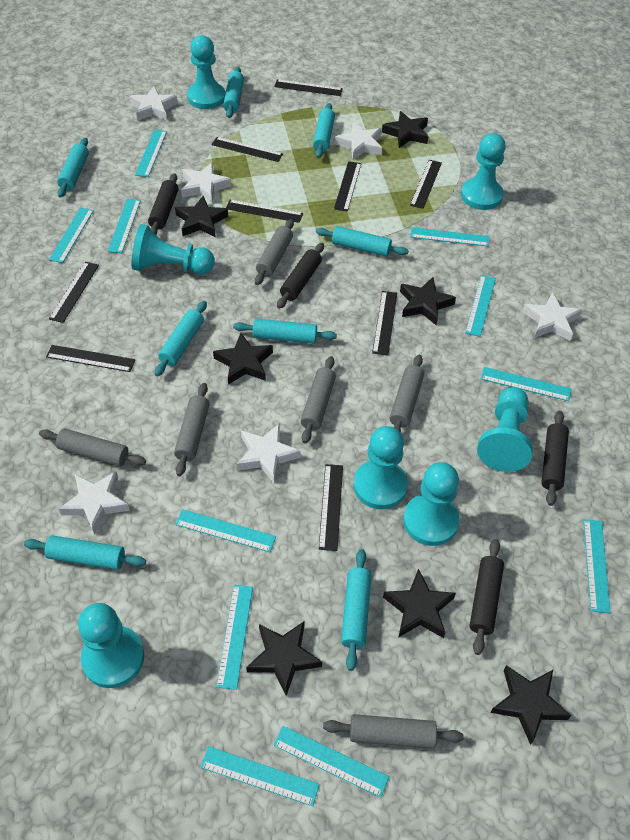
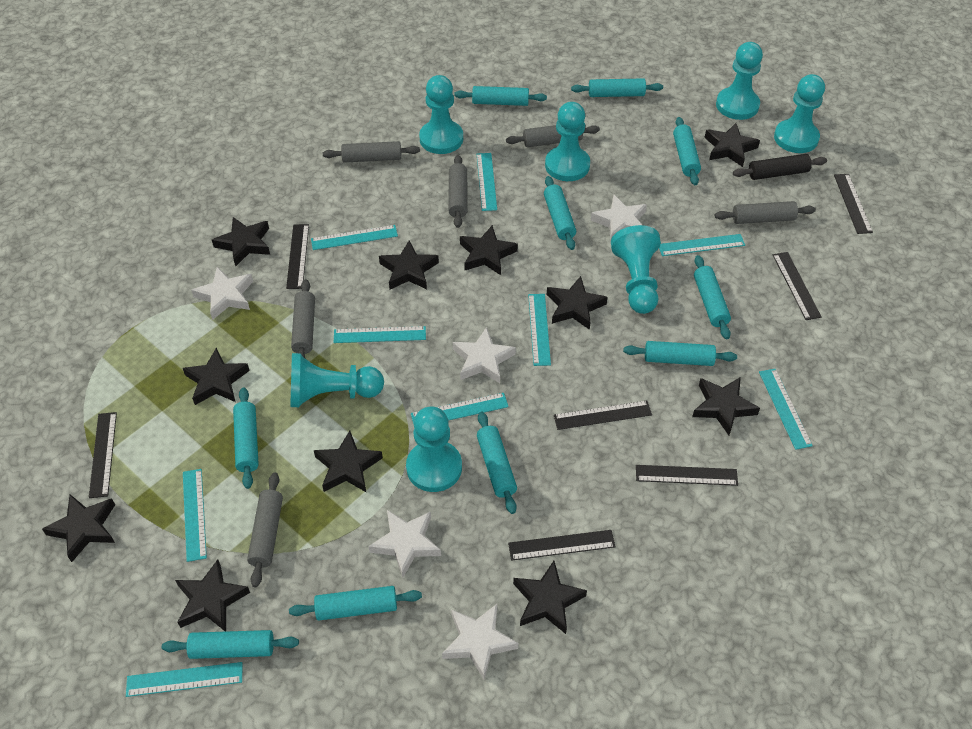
black rolling pin: [148,173,178,235] [277,243,324,309] [469,539,504,655] [541,411,569,506] = 4 -> [733,154,827,180] = 1
black ruler: [46,345,135,372] [49,262,99,323] [211,137,283,162] [226,200,303,223] [274,79,343,96] [319,464,343,551] [334,161,361,212] [372,291,397,356] [410,160,442,209] = 9 -> [89,412,117,498] [286,224,309,289] [508,530,616,561] [554,401,652,430] [636,465,738,486] [773,252,822,320] [834,174,873,234] = 7
black star: [175,196,228,237] [213,333,273,385] [246,621,322,696] [382,111,428,148] [383,569,456,638] [400,277,456,325] [490,665,572,745] = 7 -> [42,494,115,562] [175,560,250,632] [183,348,250,405] [212,217,270,267] [314,431,383,492] [379,241,439,289] [460,225,518,275] [513,561,587,634] [547,276,608,330] [692,377,760,435] [704,123,760,167] = 11
turquoise rolling pin: [24,535,146,570] [57,138,89,198] [155,301,207,376] [223,67,244,118] [233,318,337,344] [313,103,335,158] [316,226,408,256] [341,549,371,671] = 8 -> [162,630,299,659] [233,387,259,489] [289,586,422,620] [454,86,547,106] [477,411,517,514] [544,176,576,250] [571,78,663,97] [623,341,737,366] [673,117,701,185] [694,255,731,339] = 10
turquoise ruler: [49,208,94,263] [108,199,141,253] [135,130,167,177] [175,509,276,552] [200,746,320,806] [216,585,253,690] [273,726,389,798] [410,227,489,247] [465,275,496,337] [481,367,572,401] [583,519,611,613] = 11 -> [126,662,242,697] [183,469,207,562] [311,225,398,250] [334,326,426,343] [411,393,509,424] [477,153,497,211] [528,294,551,366] [659,234,745,256] [759,369,813,450] = 9
white star: [59,472,130,534] [129,86,178,121] [181,162,231,203] [237,423,301,483] [335,122,382,160] [522,292,582,341] = 6 -> [191,267,253,320] [368,510,441,577] [442,604,518,680] [453,327,516,383] [591,195,647,243] = 5

